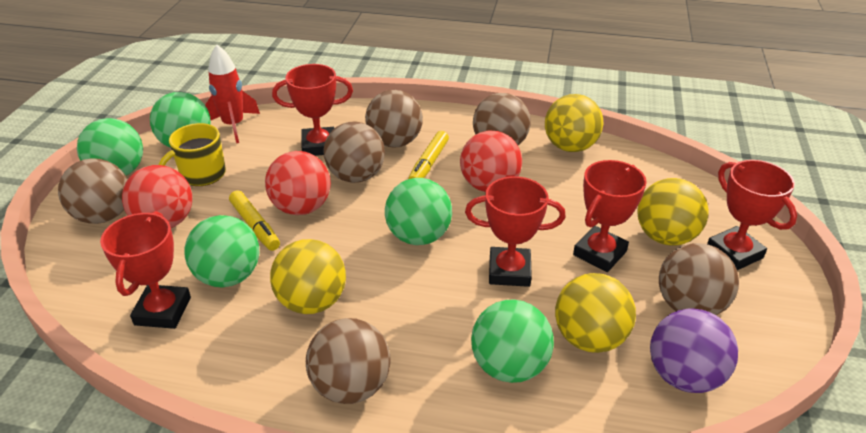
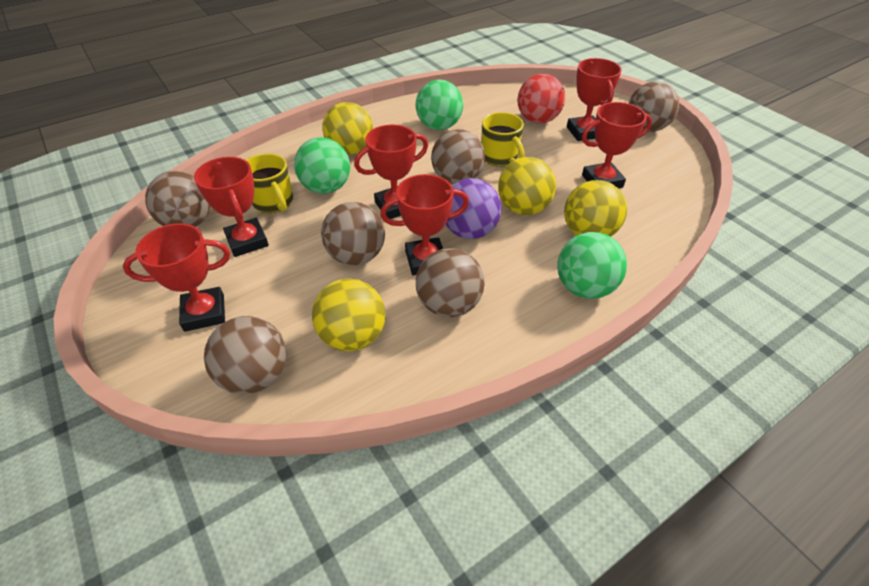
green ball: [77,118,143,175] [150,92,211,148] [185,215,259,287] [385,178,452,245] [471,299,554,383] = 5 -> [294,137,350,194] [416,79,463,130] [557,232,627,299] = 3
red ball: [122,165,193,228] [265,151,331,215] [460,130,522,192] = 3 -> [517,74,565,124] = 1
red rocket: [205,45,260,143] = 1 -> none = 0
red trophy: [100,211,191,329] [272,64,353,156] [465,176,566,287] [573,160,647,272] [707,160,797,270] = 5 -> [123,223,230,332] [194,157,269,257] [354,125,428,219] [380,174,469,275] [567,58,622,141] [582,102,652,188] = 6
yellow marker: [229,190,280,251] [408,131,449,179] = 2 -> none = 0
yellow mug: [158,123,226,186] = 1 -> [246,154,293,213] [481,112,525,167] = 2

